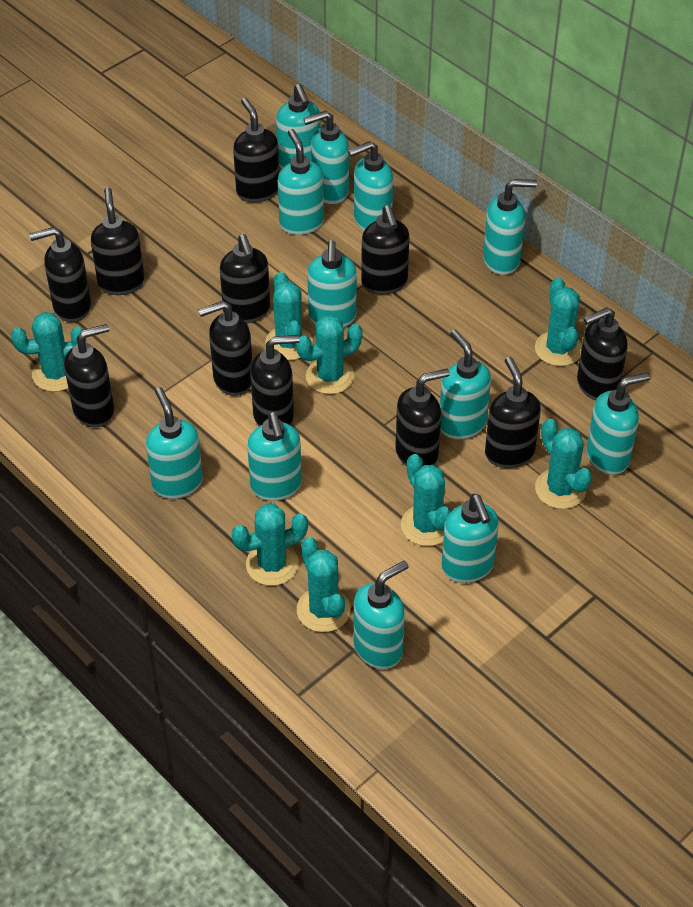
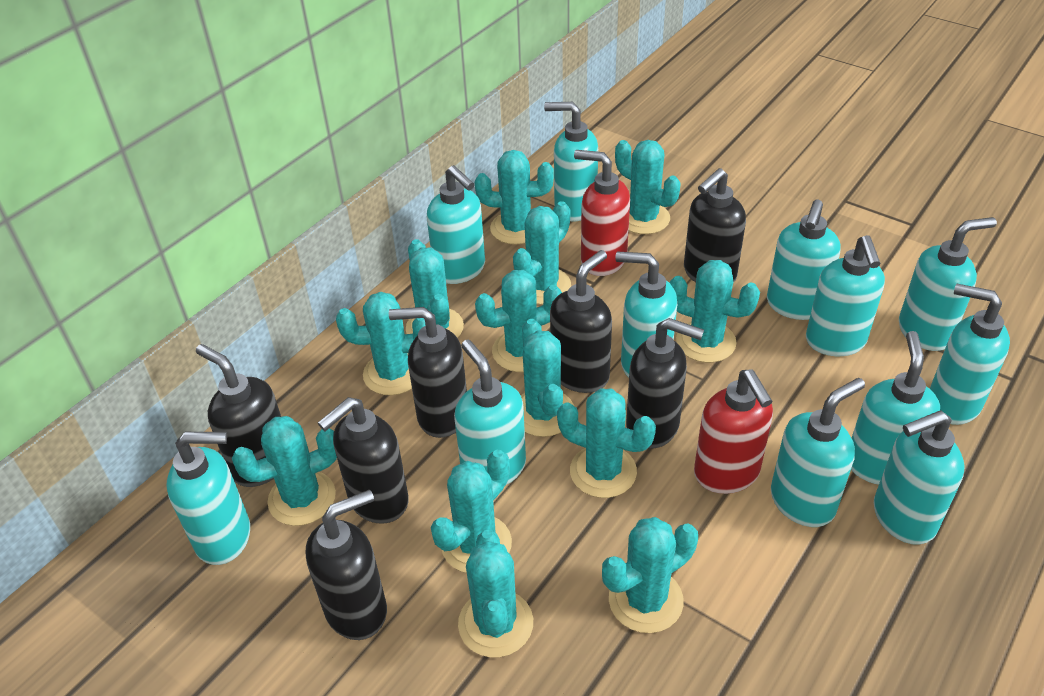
black soap dispenser: [29,227,91,322] [64,324,114,427] [91,187,145,295] [198,301,252,396] [220,234,270,323] [233,98,279,203] [250,335,300,426] [361,205,410,295] [395,369,450,467] [485,357,541,468] [577,307,628,400] = 11 -> [196,344,281,487] [306,490,387,640] [318,397,409,524] [389,307,467,438] [550,250,612,393] [626,318,704,449] [684,168,746,283] = 7
red soap dispenser: none = 0 -> [574,150,630,276] [694,369,773,494] = 2
turquoise cactus: [11,312,86,392] [232,504,308,586] [265,272,313,361] [296,315,363,394] [297,537,351,632] [401,454,452,546] [535,277,582,366] [535,419,592,509] = 8 -> [232,416,337,526] [336,292,426,395] [406,239,464,338] [431,450,512,573] [458,530,533,657] [475,150,554,245] [475,270,562,372] [513,201,571,305] [521,319,574,437] [557,389,656,498] [602,517,698,633] [615,140,680,234] [669,260,760,363] = 13

